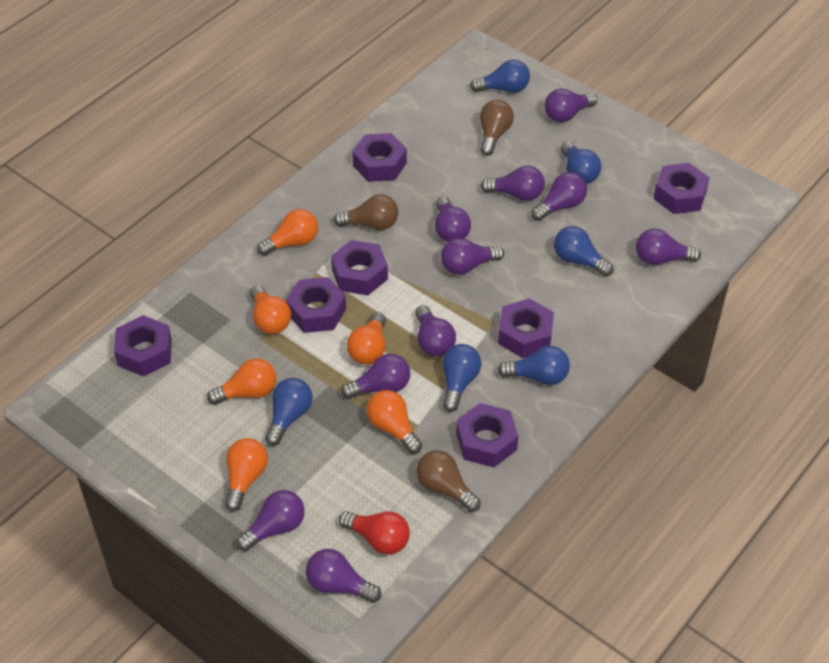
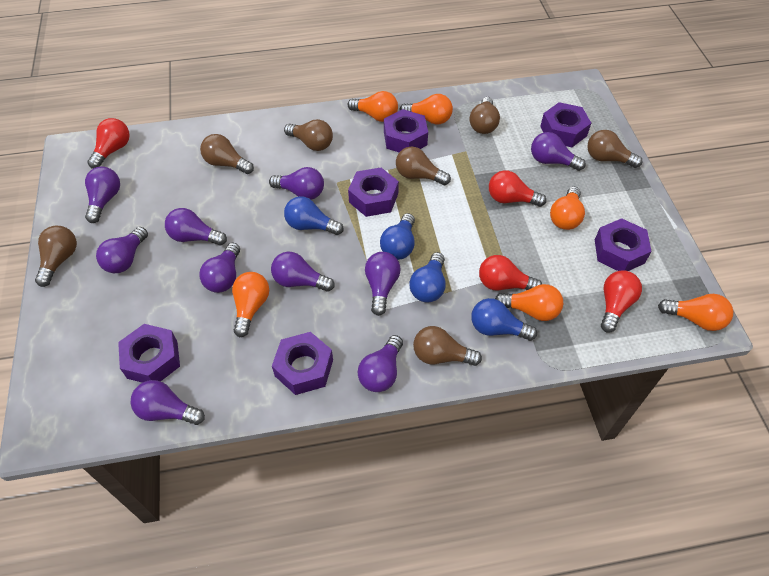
blue light bulb: [265,378,313,446] [442,344,482,412] [470,59,530,93] [498,346,570,385] [554,226,613,277] [561,141,601,184] = 6 -> [284,196,344,235] [380,213,415,260] [409,252,446,302] [471,298,537,341] = 4
brown light bulb: [334,194,398,230] [416,450,481,512] [480,100,514,156] = 3 -> [35,226,77,287] [200,134,254,174] [284,119,333,151] [396,146,451,185] [413,326,482,366] [470,97,500,134] [587,130,642,168] = 7
purple nut: [114,315,172,377] [286,277,346,333] [331,240,388,296] [352,133,407,182] [456,403,518,467] [498,298,554,358] [653,163,710,214] = 7 -> [118,324,180,383] [272,332,333,395] [348,168,399,217] [384,109,428,152] [540,102,591,147] [595,218,652,271] = 6
red light bulb: [339,511,410,555] = 1 -> [88,118,130,169] [479,255,542,291] [489,170,546,207] [601,270,642,333] = 4

